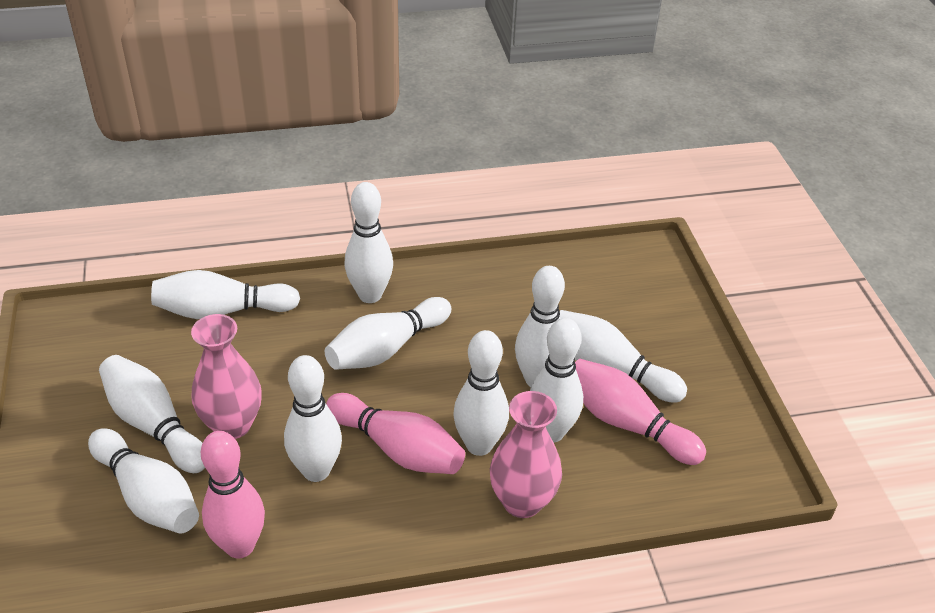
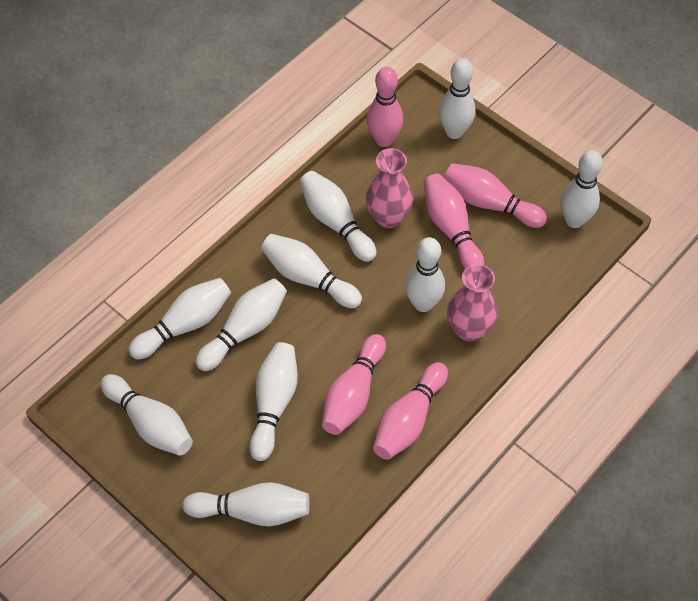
pink bowling pin: [201,431,265,558] [326,393,465,474] [575,359,706,465] = 3 -> [322,334,386,435] [367,67,403,147] [373,362,448,460] [424,174,484,269] [444,163,547,228] = 5

